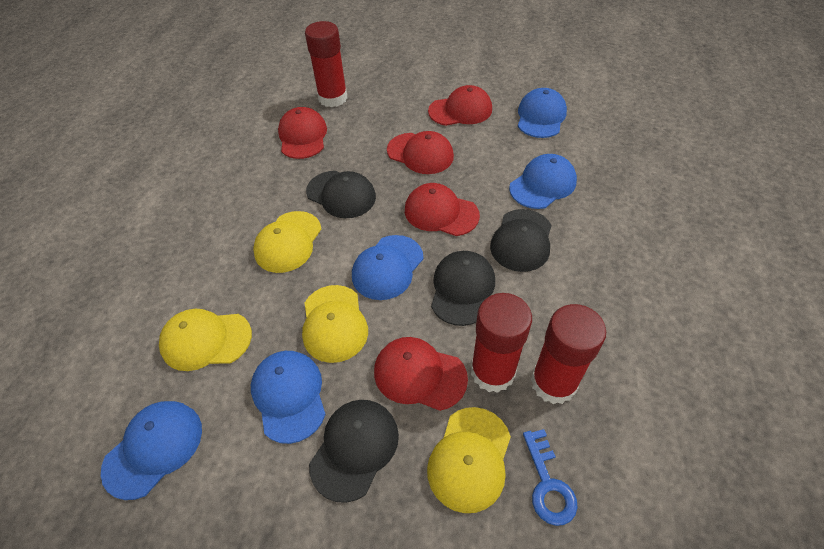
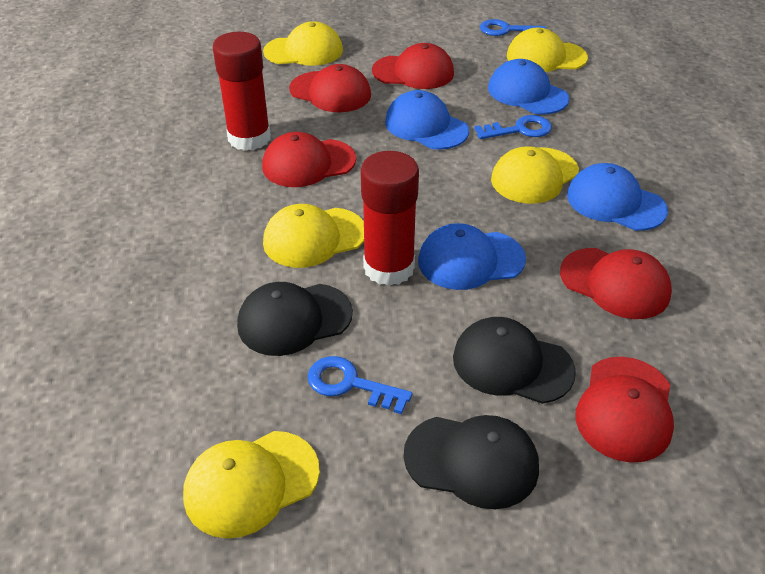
black cap: [306,171,376,218] [309,400,399,503] [431,251,495,326] [490,209,552,272] = 4 -> [237,282,353,356] [404,415,539,509] [453,317,576,404] = 3
blue cap: [101,401,202,500] [251,351,326,444] [352,235,423,300] [509,154,577,209] [518,88,567,138] = 5 -> [385,90,469,150] [418,223,526,290] [488,59,569,115] [567,163,668,231] = 4
blue key: [523,429,578,526] = 1 -> [307,356,412,414] [474,115,552,139] [480,19,546,36] = 3
red glue stick: [305,21,348,107] [471,293,532,393] [531,304,606,404] = 3 -> [213,32,271,151] [361,151,419,286] = 2
yellow cap: [159,309,252,371] [253,211,321,273] [302,285,368,363] [427,407,511,513] = 4 -> [183,431,320,539] [263,21,343,66] [263,204,364,268] [491,146,579,204] [507,28,588,72] = 5

